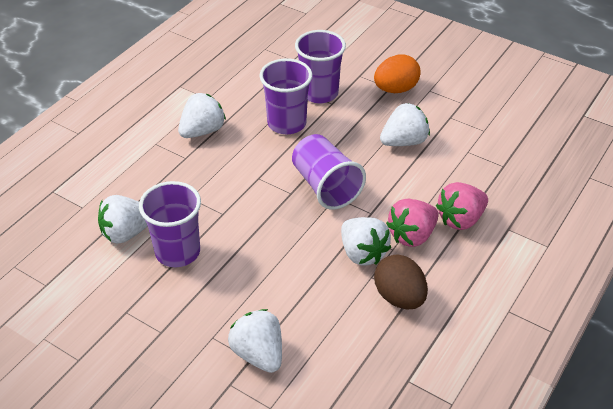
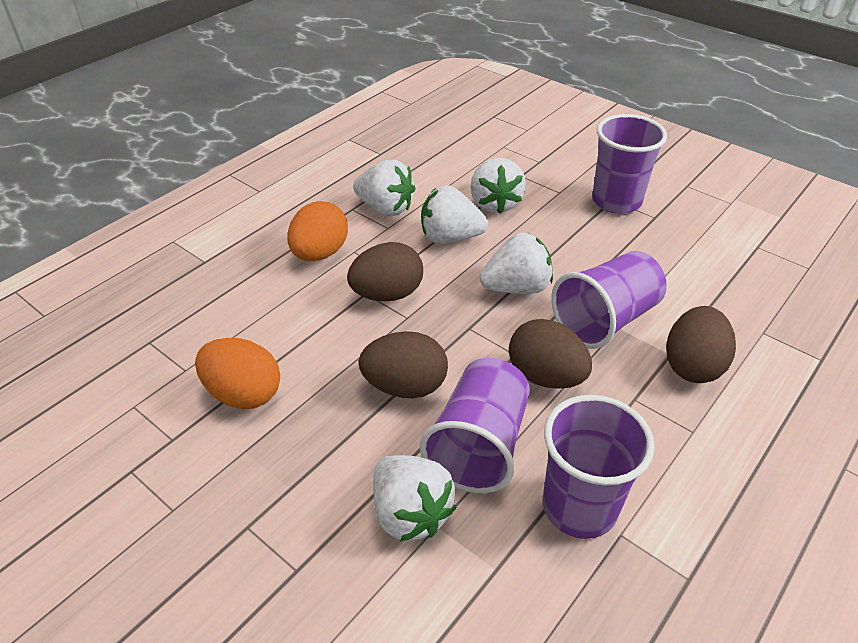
brown egg: [374,255,428,310] = 1 -> [347,242,423,301] [358,331,448,398] [509,319,592,389] [666,306,736,383] = 4
orange egg: [374,55,421,93] = 1 -> [195,338,280,409] [287,201,348,261] = 2
pink strawberry: [386,199,439,247] [436,182,488,230] = 2 -> none = 0

